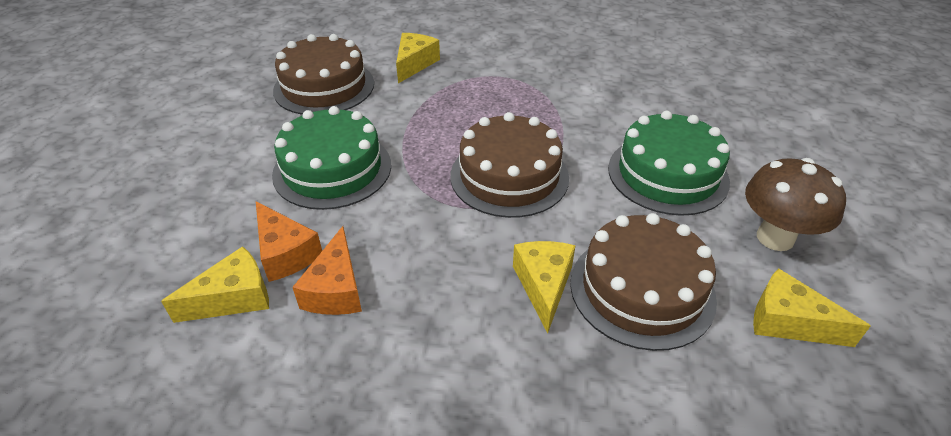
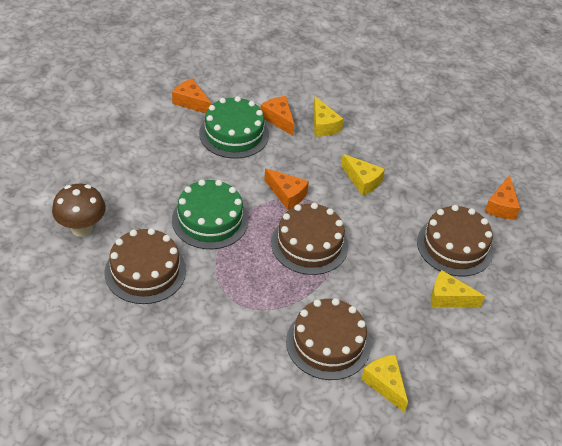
brown cake: [273,34,374,115] [450,112,569,218] [570,213,717,351] = 3 -> [105,228,186,304] [271,203,348,275] [286,298,371,380] [417,205,494,276] = 4
orange cheese: [256,202,322,282] [292,226,362,315] = 2 -> [172,78,212,113] [261,96,295,136] [264,168,309,210] [484,175,520,220] = 4

